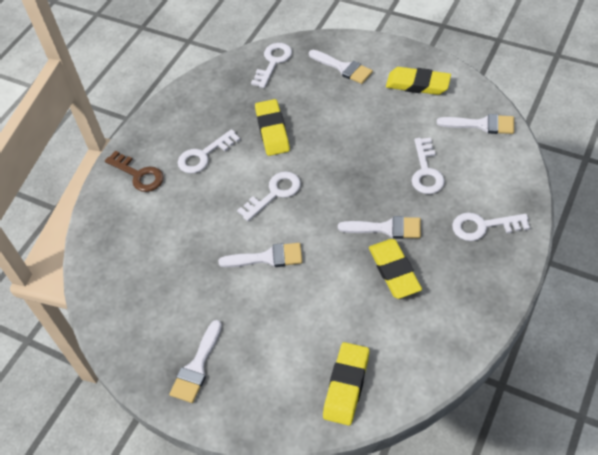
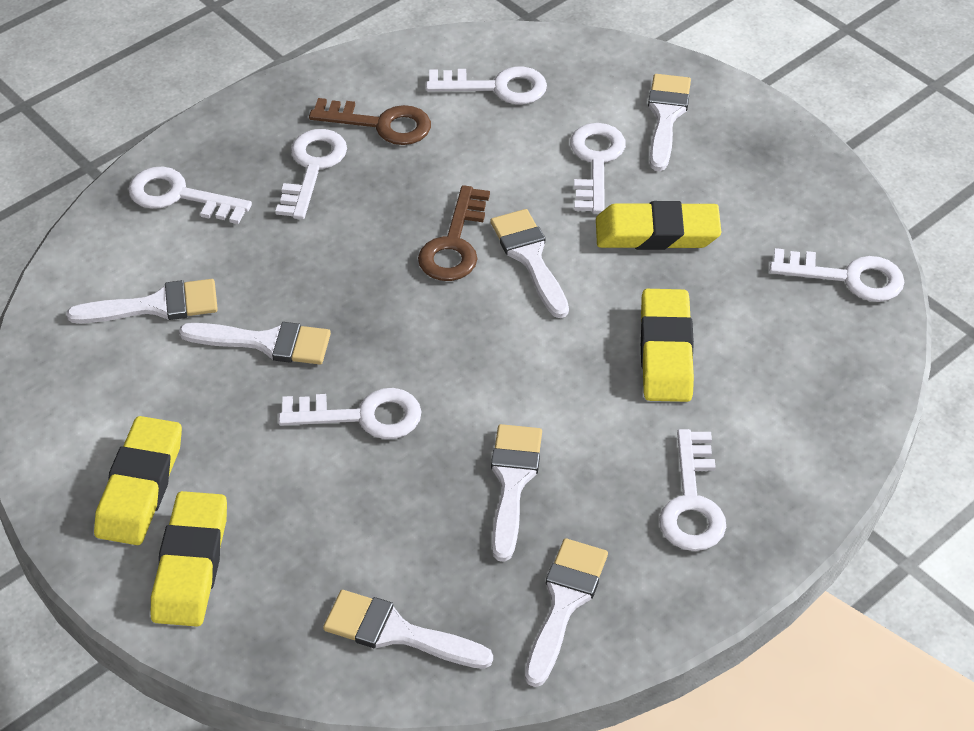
brown key: [105,151,164,192] = 1 -> [309,98,431,145] [418,185,490,281] = 2
white brush: [169,320,222,403] [218,243,302,267] [309,50,373,84] [338,216,421,239] [437,114,514,134] = 5 -> [67,279,218,323] [179,322,331,364] [323,590,493,669] [490,209,569,318] [491,424,542,562] [525,538,608,687] [648,74,691,171] = 7
white key: [178,129,241,174] [237,171,301,221] [251,43,292,88] [412,138,445,194] [452,213,530,241] = 5 -> [128,167,252,224] [276,129,347,219] [278,388,422,439] [426,67,547,104] [570,123,626,213] [659,429,726,551] [770,248,904,302] = 7

